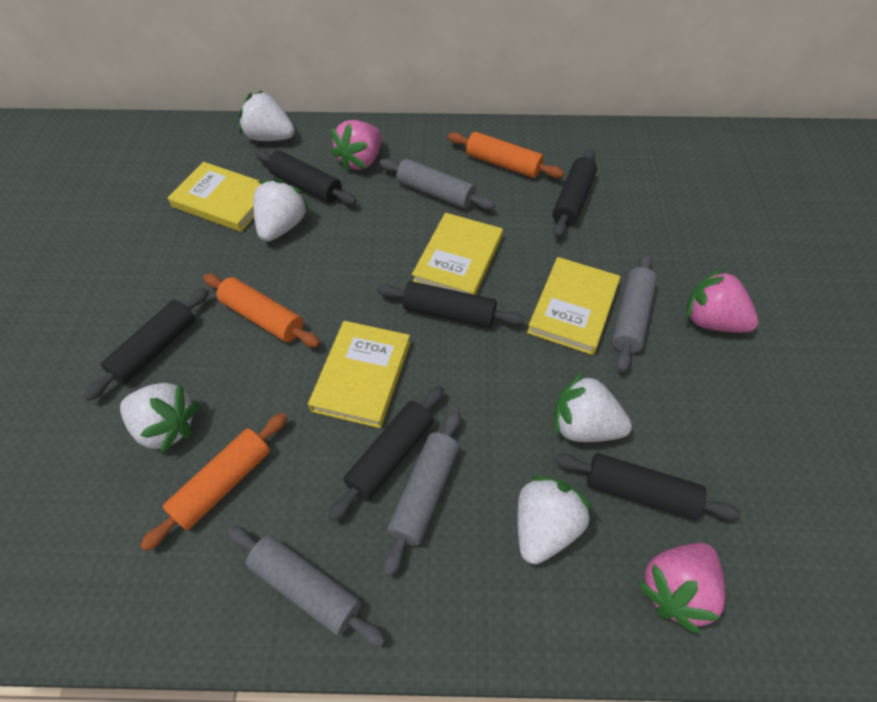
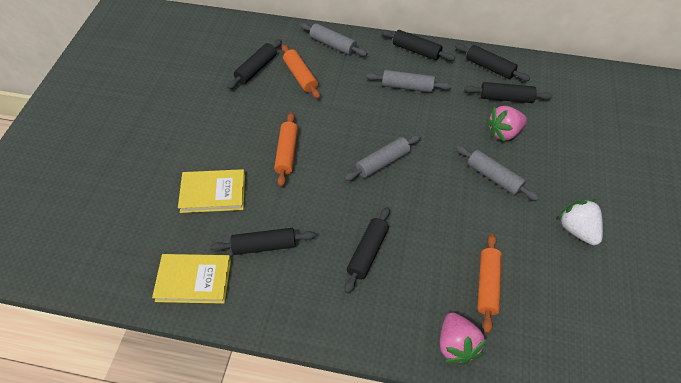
pink strawberry: [331,120,382,172] [637,543,725,634] [686,268,759,333] = 3 -> [440,312,487,365] [486,106,527,142] = 2
white strawberry: [120,383,199,454] [238,91,295,141] [253,178,310,241] [517,475,593,564] [554,372,632,442] = 5 -> [558,199,603,245] = 1
yellow book: [168,162,261,232] [308,321,410,428] [412,213,503,295] [527,257,620,355] = 4 -> [152,254,231,304] [178,169,245,213] = 2

